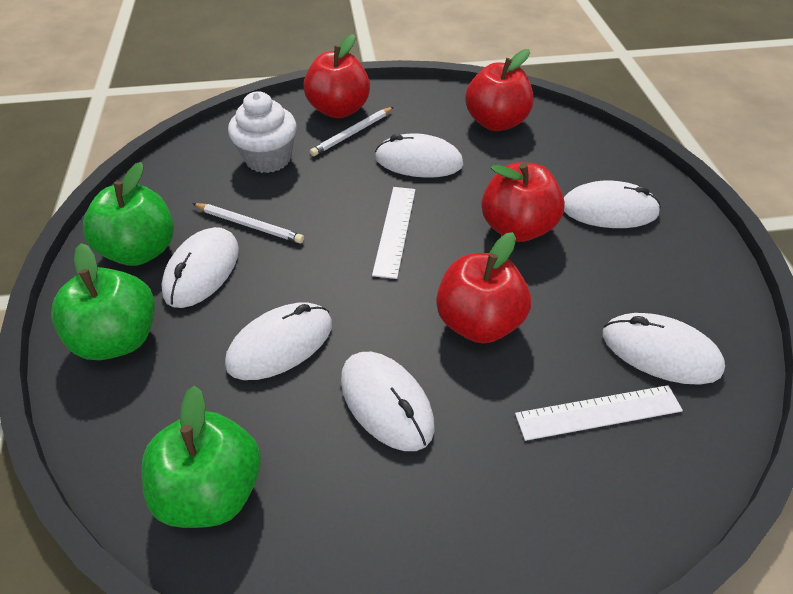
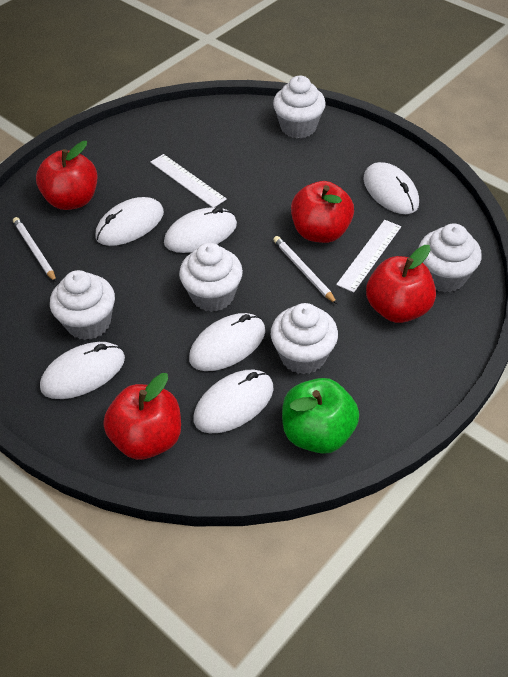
green apple: [51,243,155,360] [83,162,174,266] [141,386,261,528] = 3 -> [282,378,359,454] = 1
white cupcake: [228,91,297,173] = 1 -> [50,270,115,340] [179,243,243,312] [271,303,338,374] [273,76,326,138] [418,223,482,293] = 5

